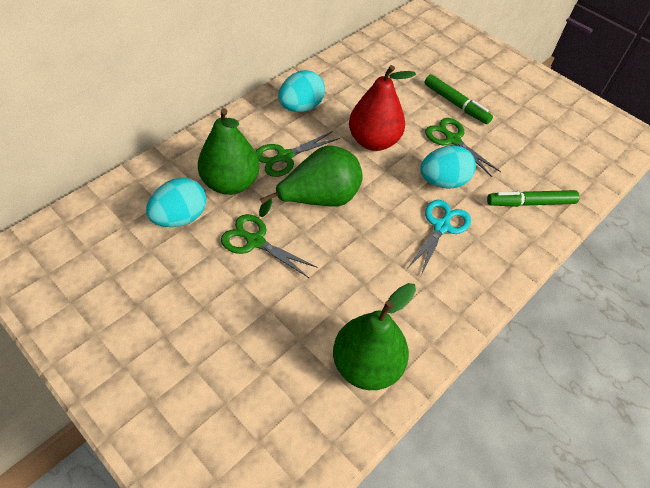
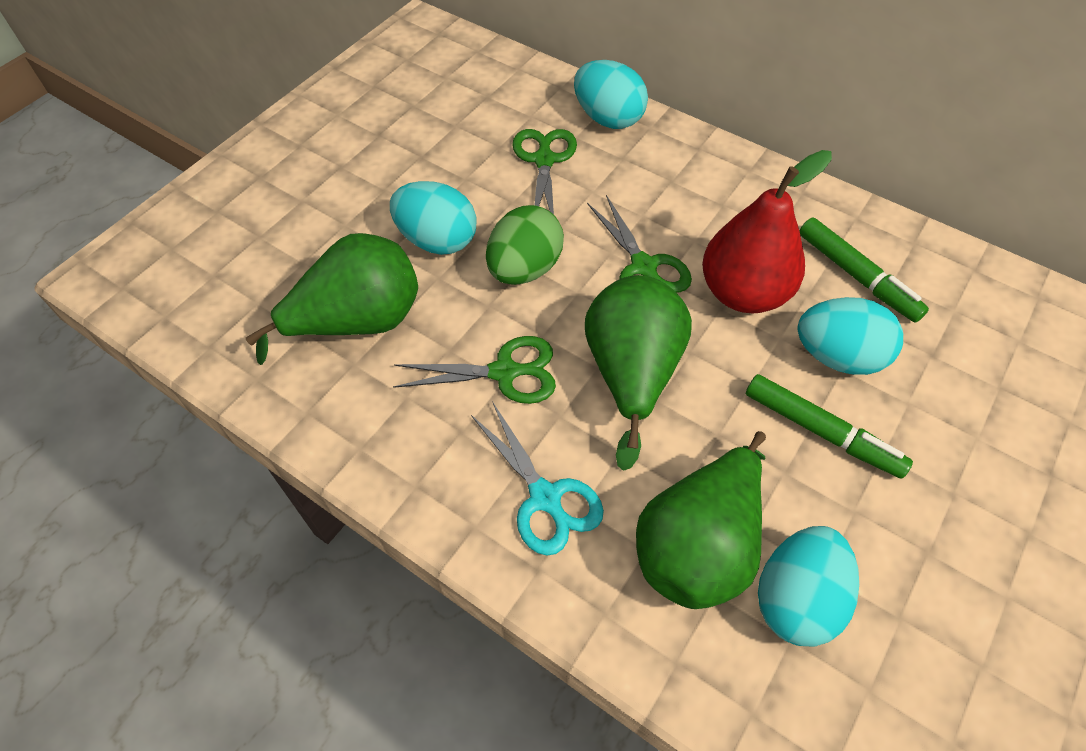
green egg: none = 0 -> [486,205,564,285] = 1
turquoise egg: [146,178,206,227] [278,70,325,112] [420,145,476,189] = 3 -> [390,181,477,255] [574,60,648,129] [758,526,859,646] [797,297,903,375] = 4

